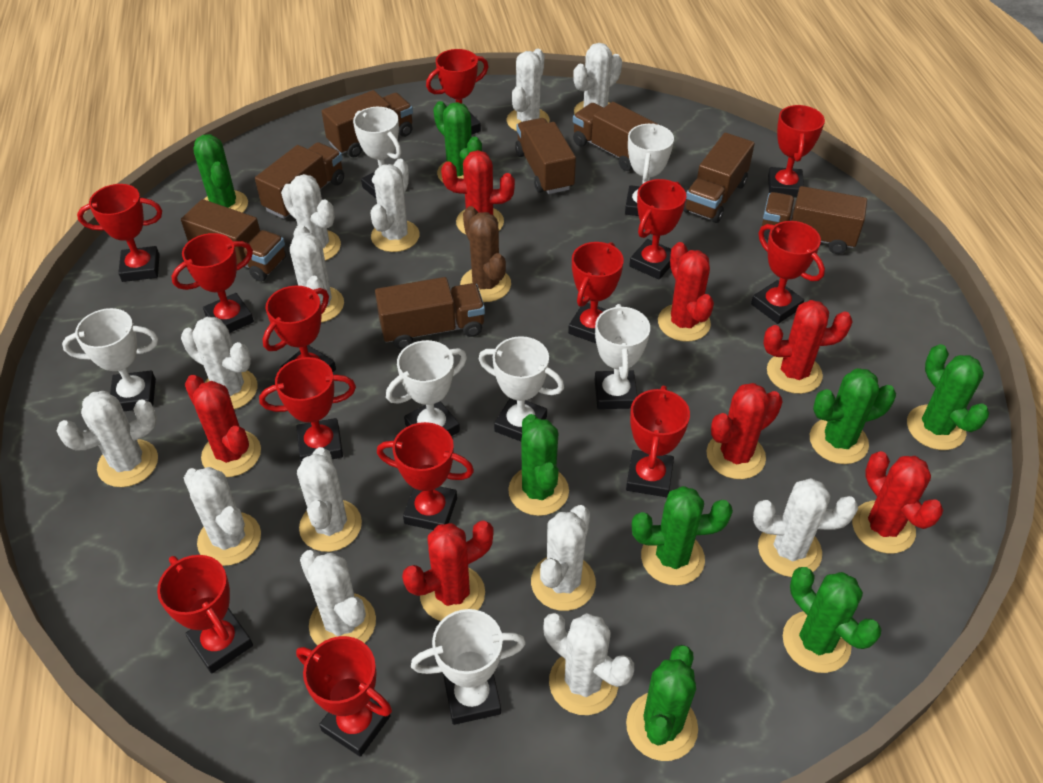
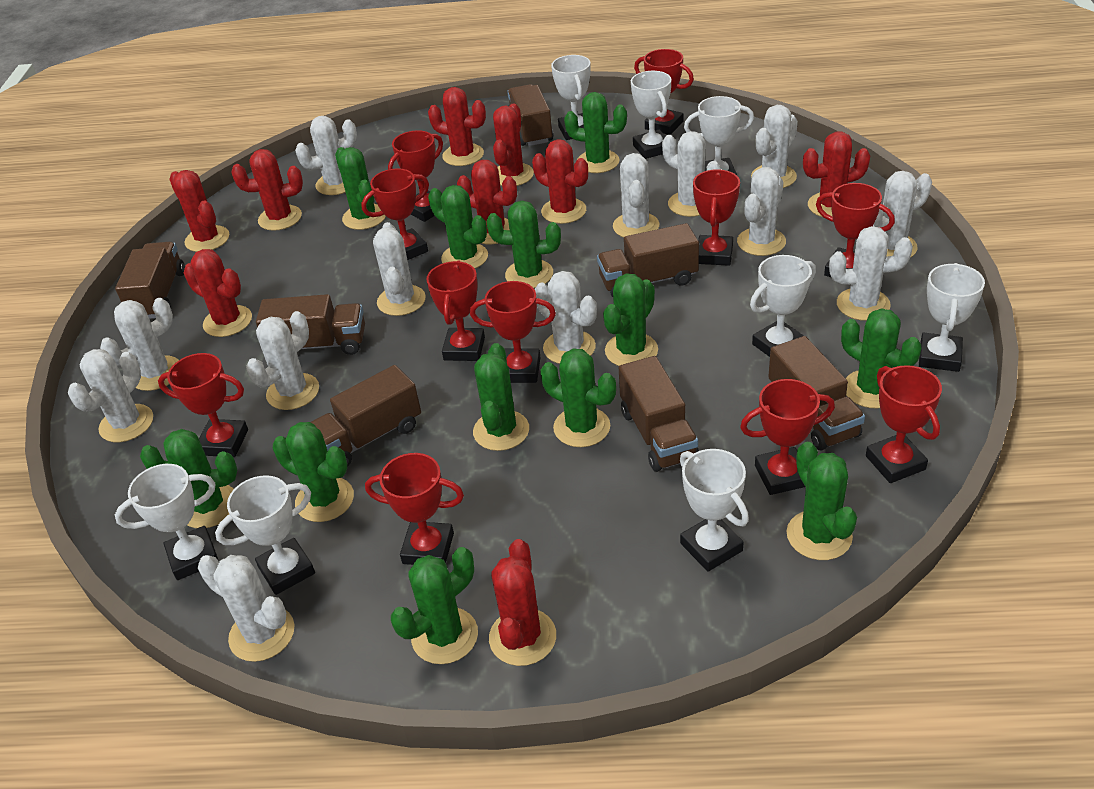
brown cactus: [460,206,511,302] = 1 -> none = 0
brown truck: [181,199,286,282] [255,142,344,219] [322,90,413,157] [375,277,485,349] [515,118,576,194] [573,102,659,171] [683,133,755,223] [762,186,867,254] = 8 -> [115,242,185,319] [256,294,365,355] [311,365,421,467] [507,84,553,146] [597,223,699,297] [619,356,699,472] [768,336,865,450] = 7
green cactus: [193,134,248,213] [433,101,482,182] [508,414,569,516] [626,645,698,761] [632,486,733,585] [783,567,881,673] [810,368,896,464] [907,344,990,450] = 8 -> [140,429,237,528] [273,422,354,522] [335,147,386,230] [391,547,478,664] [428,185,488,269] [473,343,529,451] [486,201,561,288] [541,349,616,447] [564,92,627,173] [603,273,658,366] [787,442,857,560] [841,308,921,409] = 12
red cactus: [185,375,261,477] [402,521,493,621] [441,150,515,235] [658,242,714,342] [706,383,782,479] [763,300,853,394] [852,451,943,554] = 7 -> [169,170,229,252] [184,249,252,337] [231,149,303,231] [428,87,486,166] [457,160,517,244] [489,539,556,666] [493,103,534,186] [532,139,588,224] [803,131,870,217] = 9
red trophy: [77,184,162,282] [157,555,253,673] [171,233,254,333] [259,357,356,462] [263,286,336,372] [296,636,392,757] [377,422,474,530] [426,49,488,134] [568,242,624,343] [626,386,690,497] [629,179,686,280] [751,221,825,324] [768,105,825,198] = 13 -> [158,353,248,457] [361,168,429,260] [365,453,464,565] [388,130,443,222] [426,260,485,361] [470,281,556,383] [634,49,694,135] [693,169,740,266] [740,379,835,495] [816,183,895,277] [866,365,942,483] = 11
white trophy: [62,308,158,411] [353,107,401,198] [386,340,467,436] [411,609,526,725] [479,336,564,441] [595,304,650,409] [625,123,674,216] = 7 -> [115,464,219,580] [215,475,315,595] [551,55,591,140] [631,71,671,159] [680,449,749,572] [684,96,754,175] [750,255,816,357] [919,263,985,372] = 8

